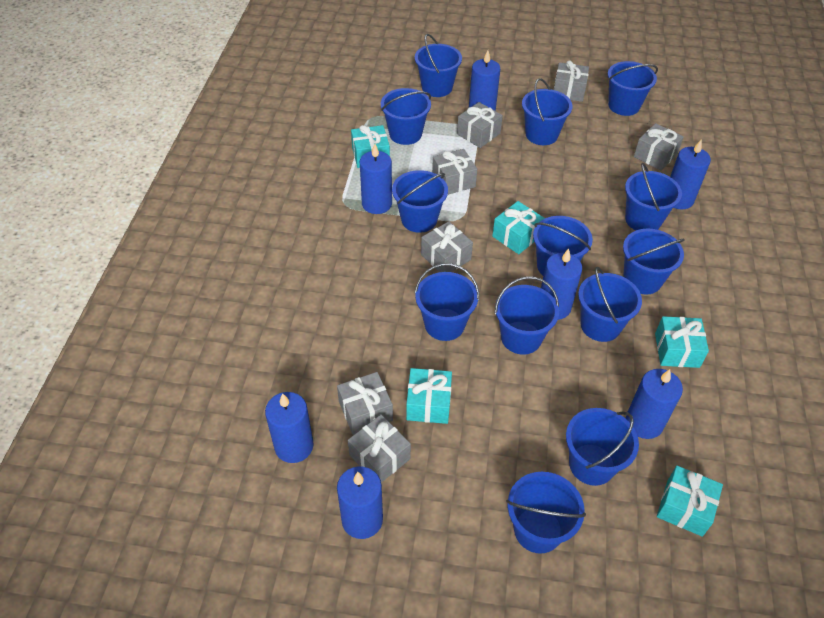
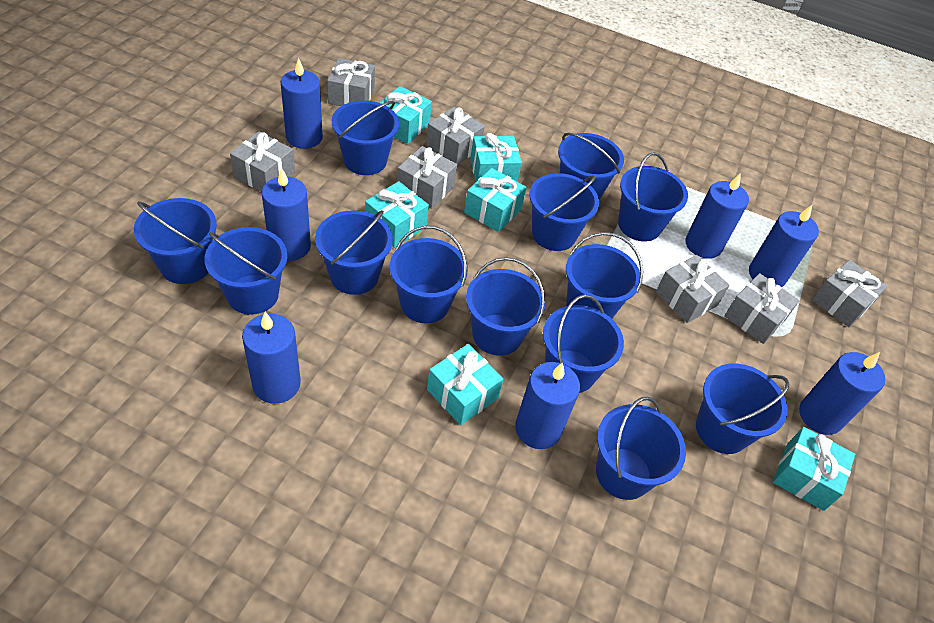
turquoise gift: [351,125,390,168] [406,368,452,424] [492,201,545,254] [655,316,709,368] [657,466,723,537] = 5 -> [365,181,429,248] [380,86,432,144] [427,344,503,425] [464,168,527,232] [470,133,522,182] [773,427,855,511] = 6

